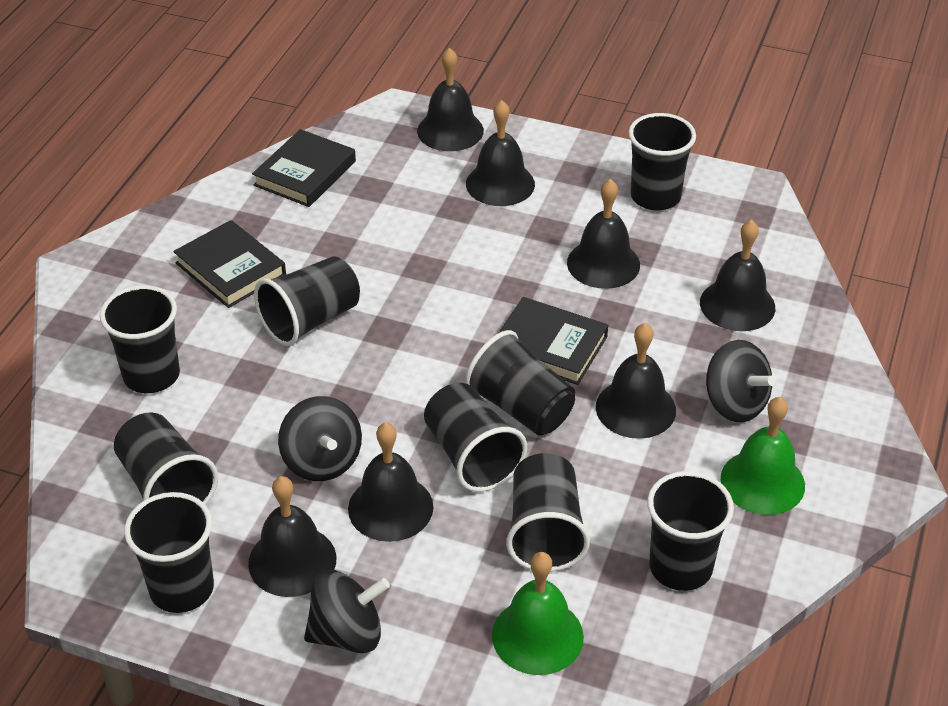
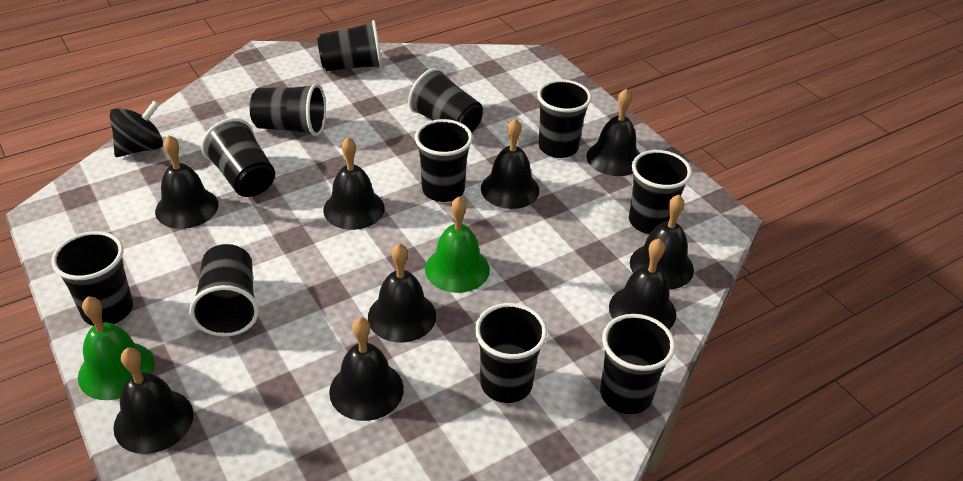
black bell: [248,476,336,597] [348,423,433,542] [417,48,484,151] [466,100,535,206] [567,179,640,289] [596,323,676,439] [700,220,775,331] = 7 -> [113,348,193,454] [155,135,218,229] [323,137,385,230] [329,317,404,421] [368,243,436,343] [481,118,540,209] [587,88,640,176] [609,238,676,329] [630,195,694,289] = 9
black book: [173,220,286,308] [252,129,356,207] [499,297,608,385] = 3 -> none = 0
black cup: [100,285,180,393] [114,412,218,505] [124,492,214,613] [254,256,360,346] [424,383,527,492] [465,330,575,435] [506,453,590,572] [628,113,696,211] [647,471,734,591] = 9 -> [51,231,133,326] [189,244,259,337] [201,118,275,197] [249,83,326,136] [317,20,383,71] [408,68,483,133] [415,119,473,202] [475,303,547,403] [537,80,592,158] [600,314,675,414] [629,150,692,234] = 11
black spinning top: [278,396,362,481] [304,569,390,653] [706,340,776,423] = 3 -> [109,100,163,157] = 1

